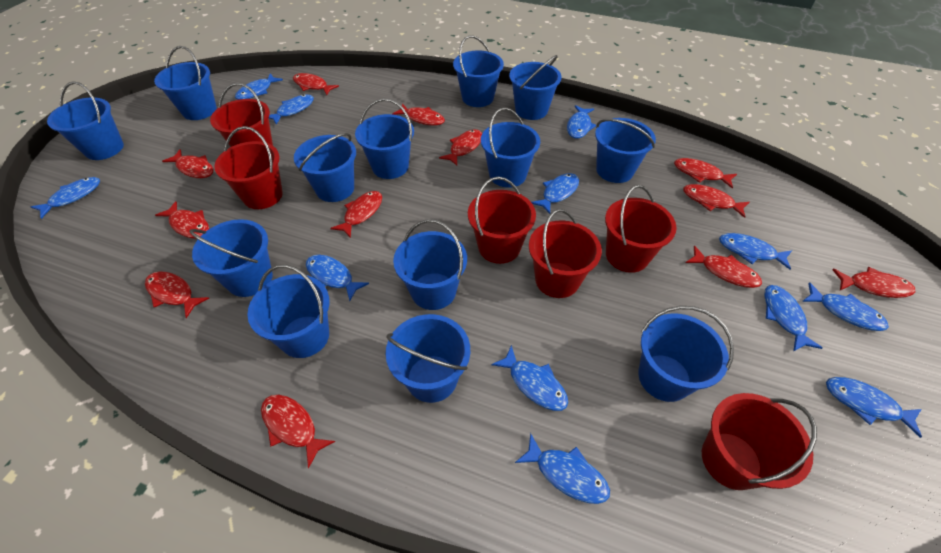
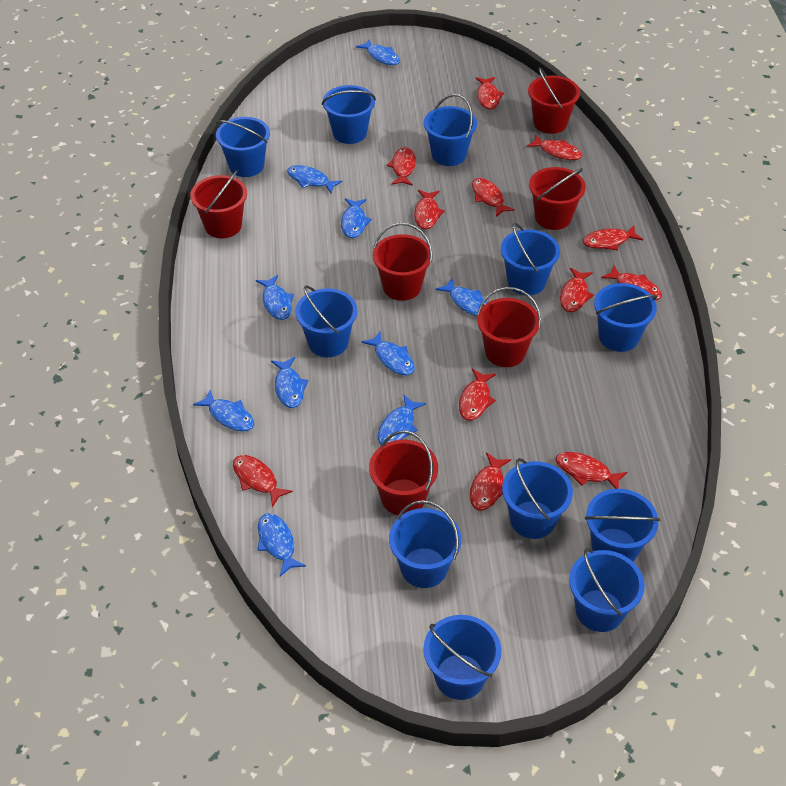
blue bucket: [47,81,124,160] [154,46,217,120] [189,219,273,297] [247,264,330,358] [294,133,356,202] [355,99,414,179] [385,314,470,403] [393,219,467,310] [453,35,504,107] [481,108,540,188] [509,55,562,120] [595,118,656,183] [638,306,734,402] = 13 -> [216,117,270,177] [295,285,357,357] [322,85,376,144] [389,500,462,588] [423,615,501,700] [424,94,477,166] [501,223,560,295] [502,458,573,539] [569,548,645,632] [585,489,660,561] [594,283,657,352] = 11
blue fish: [31,177,100,219] [235,73,283,100] [268,94,314,125] [306,255,369,301] [491,345,568,411] [515,433,610,504] [531,173,579,214] [567,105,596,139] [719,233,792,270] [765,285,822,352] [802,282,889,331] [826,377,922,438] = 12 -> [193,390,254,431] [256,275,294,320] [257,513,306,576] [271,357,309,408] [287,165,342,194] [341,198,372,238] [356,39,400,65] [361,332,415,375] [378,394,426,445] [435,278,488,316] = 10

